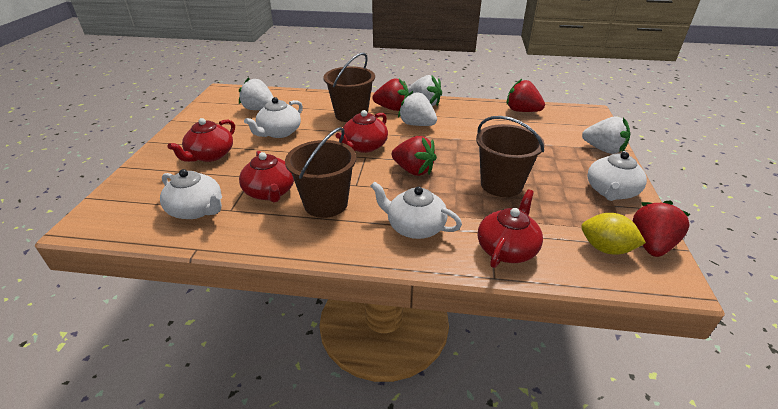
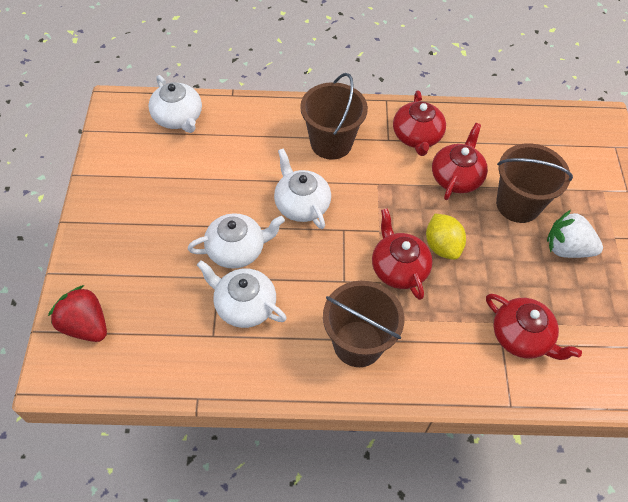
red strawberry: [372,78,409,111] [392,136,437,176] [506,78,545,112] [633,200,691,257] = 4 -> [48,285,107,342] = 1
white strawberry: [239,77,274,110] [398,91,437,126] [408,75,442,106] [582,116,630,154] = 4 -> [547,210,603,258] = 1

